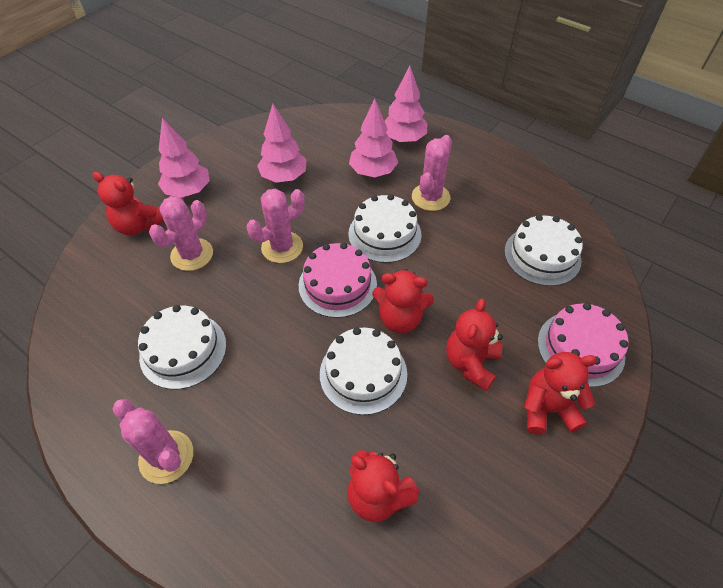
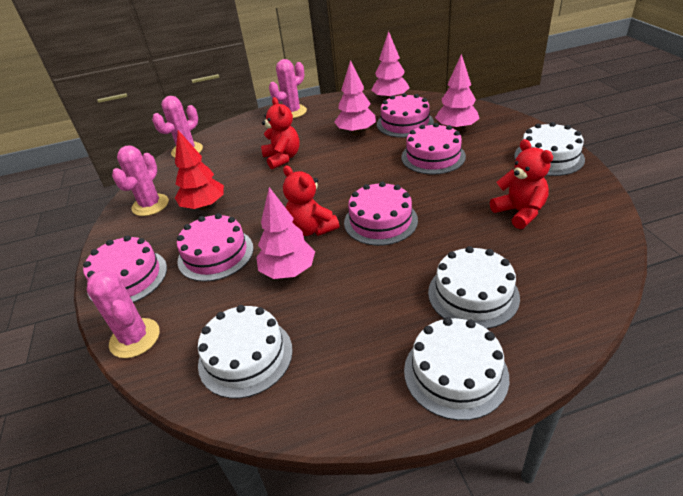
pink cake: [299,243,377,318] [538,303,629,387] = 2 -> [83,235,167,303] [177,213,254,282] [344,181,418,246] [377,93,434,138] [401,123,466,175] = 5
red teddy bear: [93,172,164,235] [347,450,419,522] [372,269,434,333] [446,299,503,391] [524,352,597,435] = 5 -> [261,97,300,169] [283,165,339,236] [490,139,553,229] = 3
red tree: none = 0 -> [175,130,224,210] = 1

